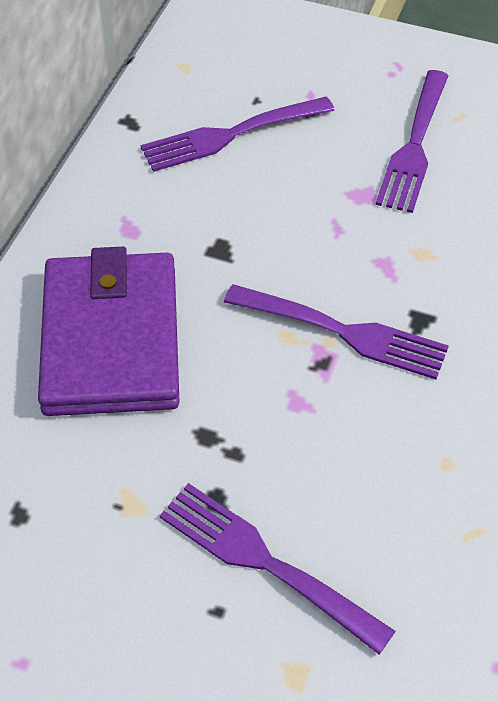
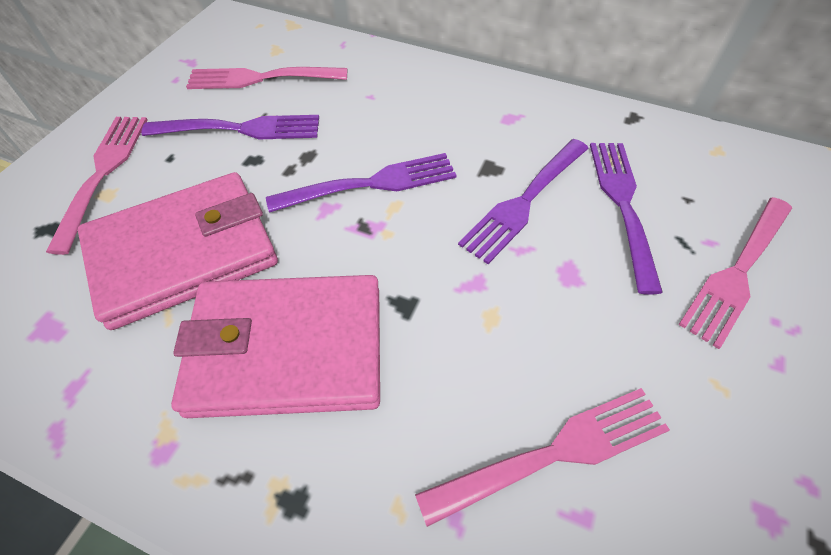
pink fork: none = 0 -> [46,117,148,255] [186,67,347,89] [415,388,670,527] [678,197,792,349] = 4
pink wallet: none = 0 -> [78,172,278,330] [171,275,380,418] = 2
purple wallet: [38,247,180,416] = 1 -> none = 0

